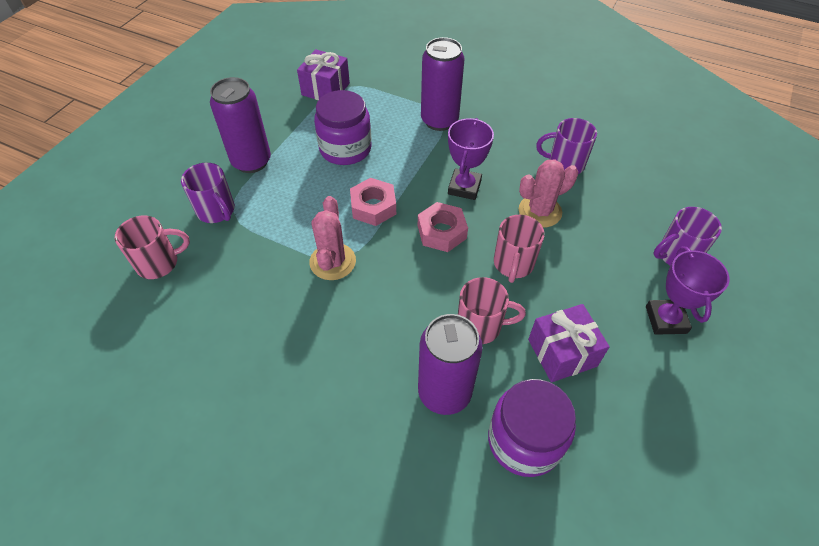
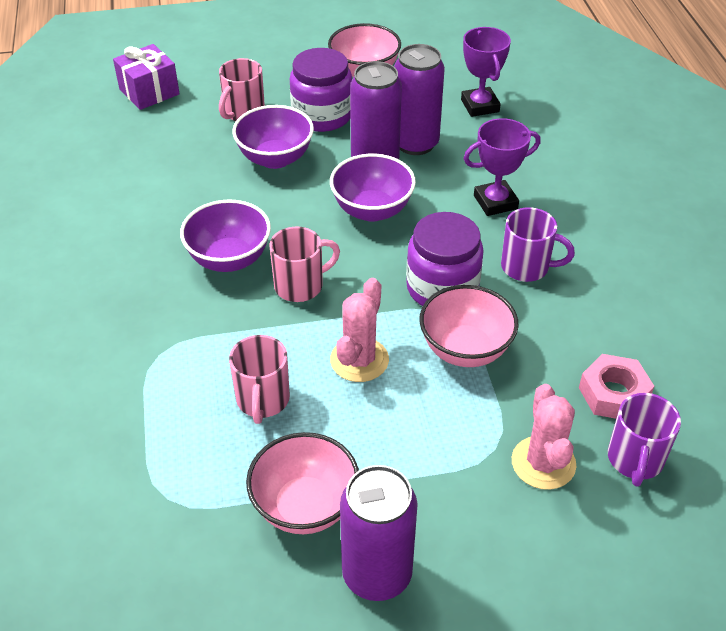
pink bowl: none = 0 -> [246,432,359,534] [328,23,401,77] [419,285,519,367] = 3
pink nut: [350,178,396,226] [418,202,468,252] = 2 -> [579,354,654,419] = 1
purple bowl: none = 0 -> [180,200,271,272] [232,105,314,169] [330,154,416,222] = 3
purple gift: [297,49,350,100] [528,304,610,382] = 2 -> [113,44,180,110] = 1
purple mug: [181,163,235,223] [536,118,597,174] [653,207,722,266] = 3 -> [501,207,575,282] [608,393,681,487] = 2

